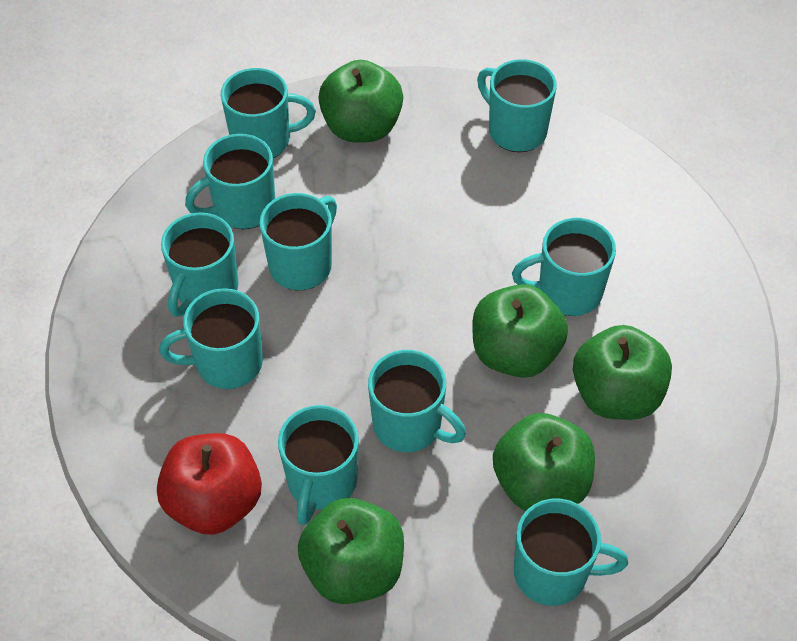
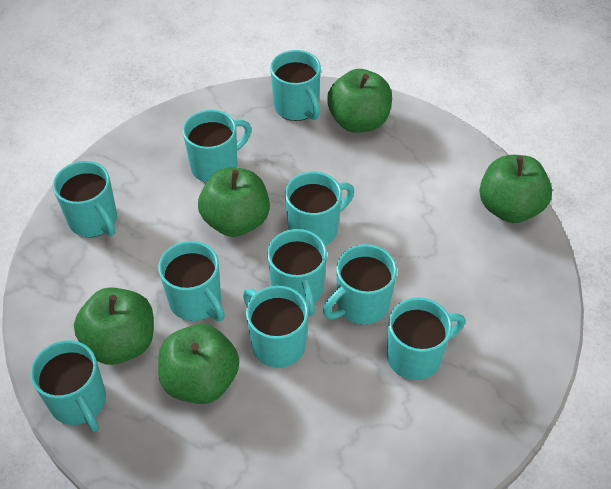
red apple: [157,433,262,535] = 1 -> none = 0

